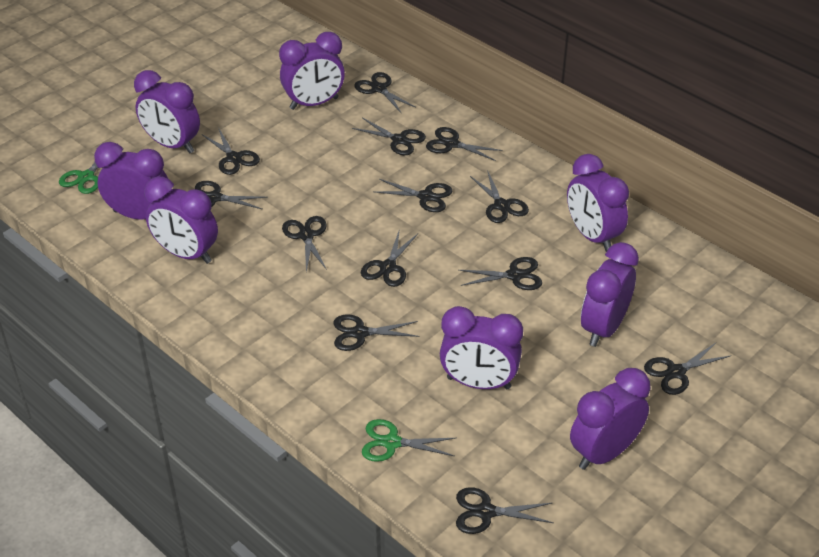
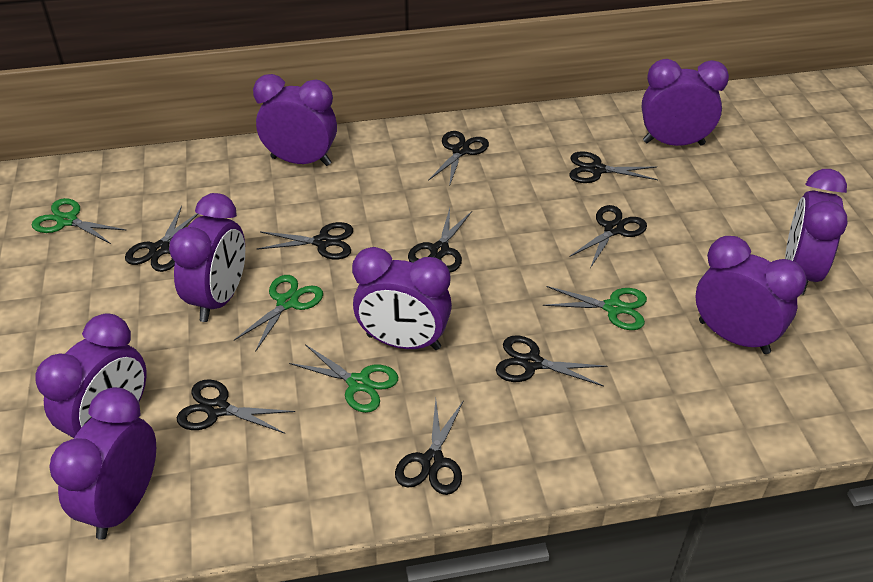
black scissors: [195,181,268,209] [202,127,260,175] [282,216,327,272] [333,314,420,351] [352,118,426,155] [354,72,416,114] [361,229,418,287] [373,179,452,212] [426,127,502,161] [456,487,554,534] [459,257,542,290] [470,170,529,223] [644,342,730,395] = 13 -> [125,206,198,272] [177,380,295,434] [257,222,353,259] [395,399,464,495] [408,208,472,272] [428,131,489,187] [496,335,607,386] [569,151,658,183] [569,205,647,268] = 9
green scissors: [59,148,124,194] [362,419,456,462] = 2 -> [32,198,126,244] [234,275,323,352] [289,344,398,413] [543,286,647,330] = 4

